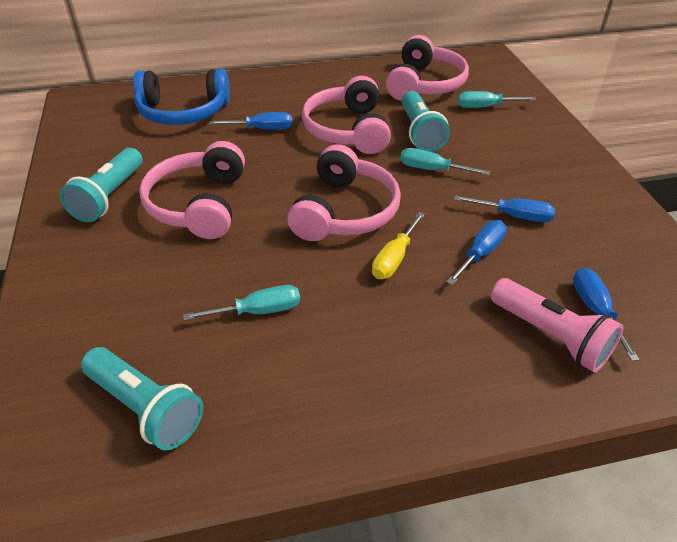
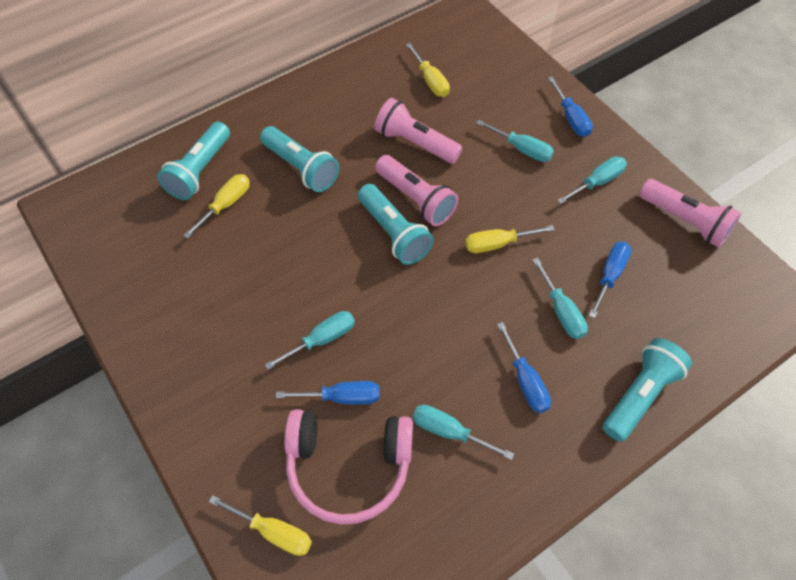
blue headphones: [133,69,230,125] = 1 -> none = 0
pink flashlight: [491,278,624,372] = 1 -> [374,98,463,164] [375,155,458,226] [639,179,741,248] = 3
pink headphones: [139,141,245,239] [287,144,401,241] [302,76,391,154] [386,35,469,101] = 4 -> [284,409,413,525] = 1
turquoise flashlight: [60,148,143,222] [81,347,203,451] [402,91,450,152] = 3 -> [157,122,230,200] [260,126,339,192] [358,184,434,265] [603,338,692,442] = 4
turquoise screwdriver: [183,285,300,321] [400,148,490,175] [458,91,536,108] = 3 -> [265,311,355,370] [413,405,514,460] [476,120,554,162] [532,258,588,339] [557,156,627,204] = 5
yellow screwdriver: [372,212,425,279] = 1 -> [183,174,250,239] [209,495,312,556] [406,43,450,97] [465,225,555,253] = 4

